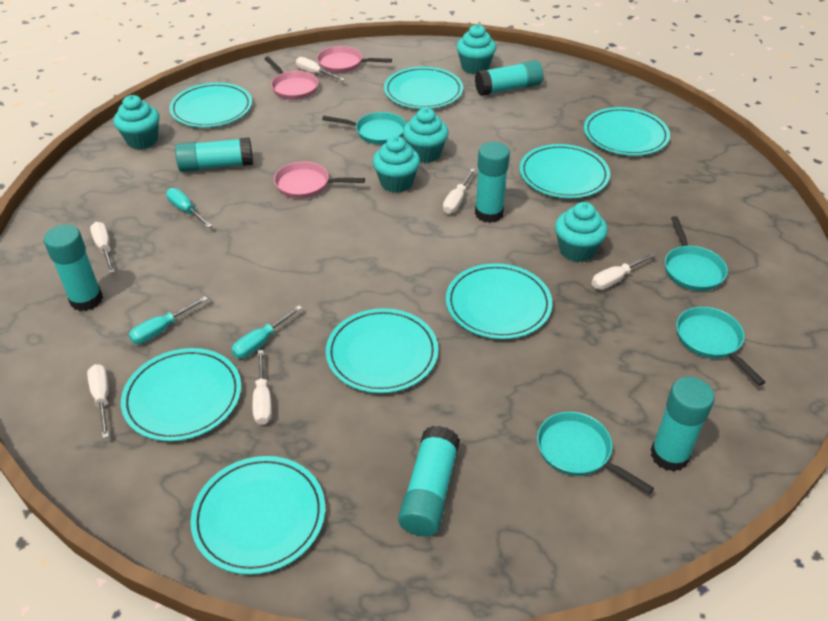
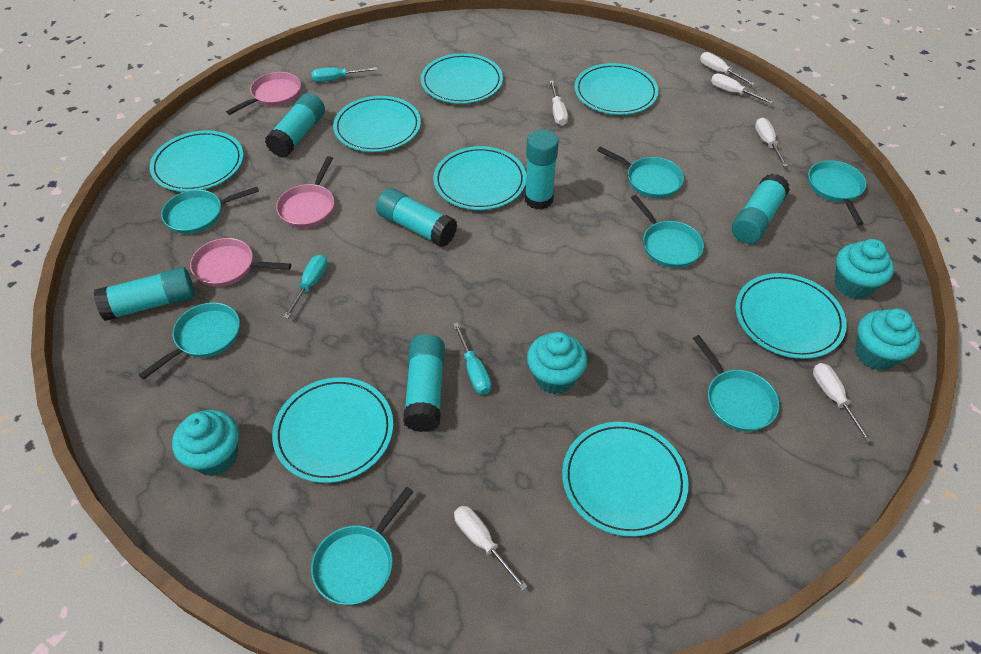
turquoise cupcake: [114,95,159,149] [373,136,420,193] [403,108,448,163] [456,24,496,74] [555,202,608,262] = 5 -> [172,410,239,476] [527,332,587,395] [834,239,894,299] [855,309,920,370] = 4
turquoise pan: [322,112,406,145] [537,412,654,494] [665,216,728,291] [676,307,765,385] = 4 -> [139,302,240,379] [161,187,259,234] [311,487,414,605] [597,146,684,198] [631,195,704,268] [693,335,780,432] [808,160,867,225] = 7

